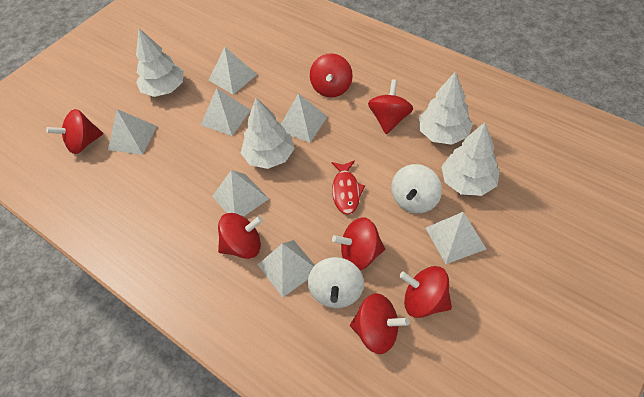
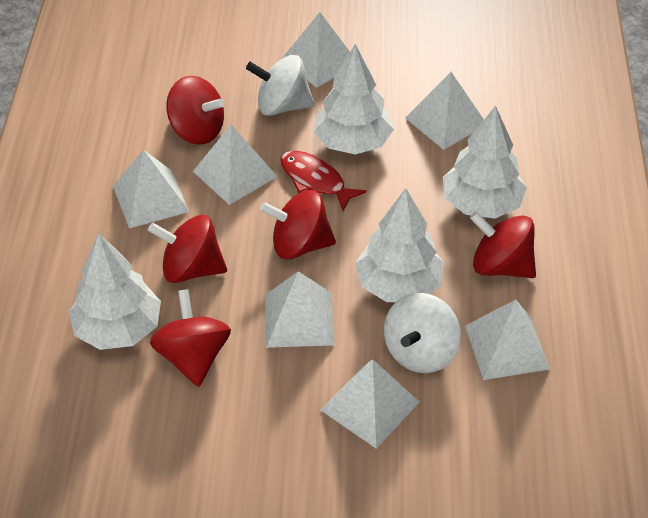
red spinning top: [46,109,103,154] [218,213,263,259] [310,53,353,97] [332,217,385,270] [350,293,409,354] [368,79,413,134] [399,266,452,318] = 7 -> [148,215,227,283] [150,289,231,387] [167,76,225,145] [260,190,336,259] [470,211,536,278] = 5

